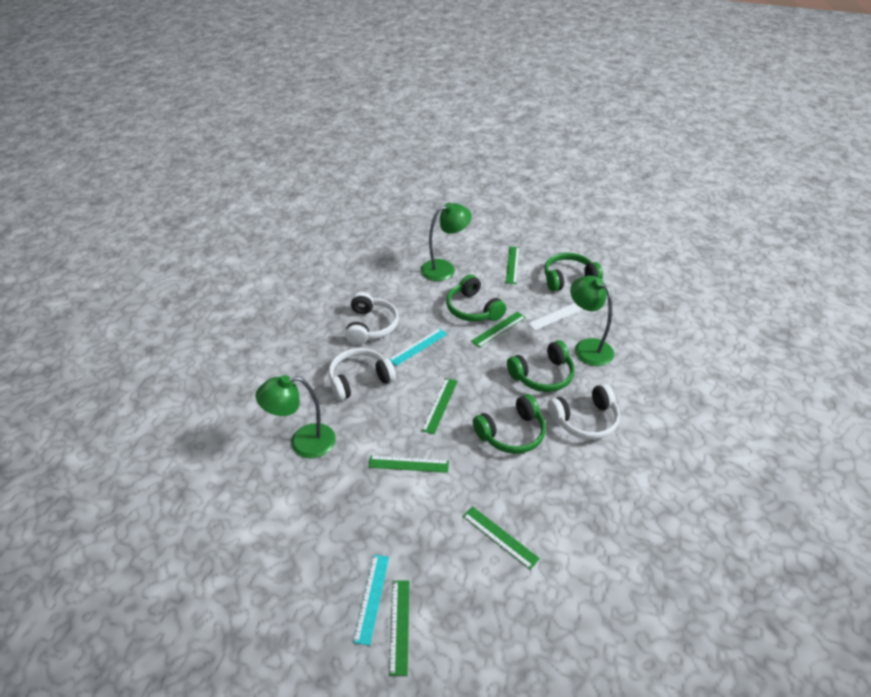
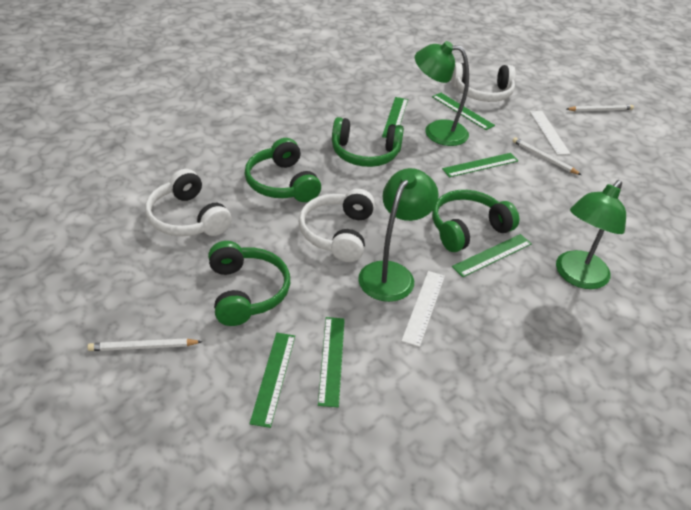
turquoise ruler: [353,555,389,645] [389,328,448,366] = 2 -> none = 0
white pencil: none = 0 -> [87,338,203,351] [512,137,581,175] [567,105,634,111] = 3
white ruler: [528,303,583,330] = 1 -> [401,271,445,347] [530,111,570,155] = 2

